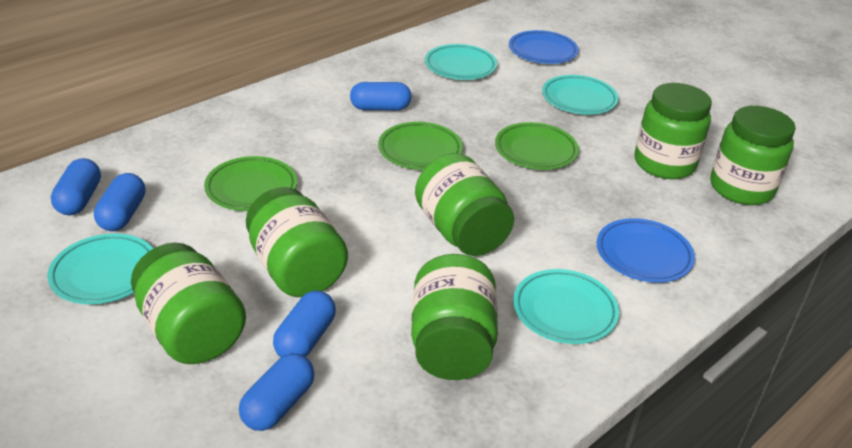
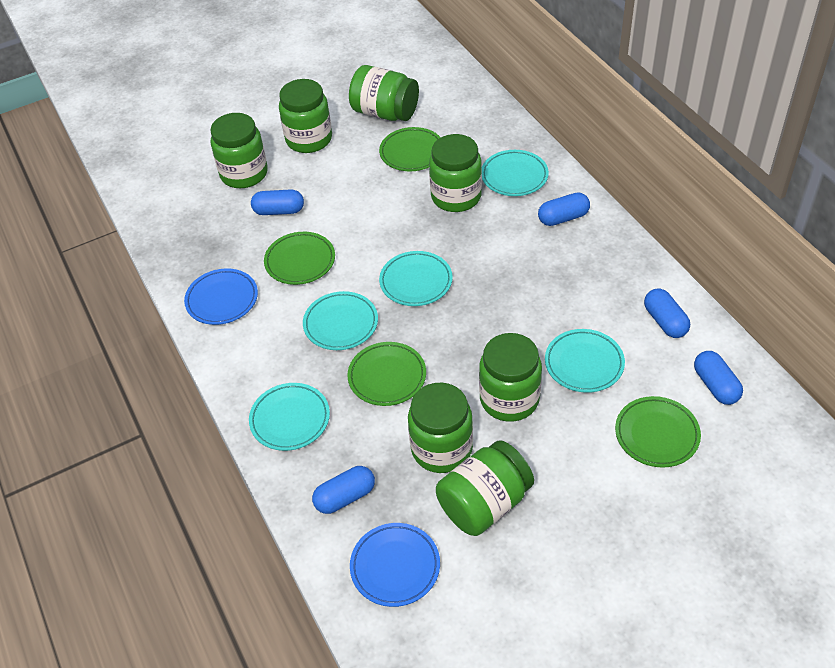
green jar: [131,243,246,364] [246,187,348,297] [411,254,498,380] [415,153,514,256] [634,83,712,179] [711,106,796,205] = 6 -> [210,113,268,188] [279,79,332,153] [349,65,419,121] [408,383,473,473] [429,134,482,212] [436,440,534,536] [479,333,542,422] = 7
green plate: [204,156,297,211] [378,122,463,170] [495,122,579,170] = 3 -> [264,232,335,285] [347,342,426,406] [379,127,441,171] [615,396,701,467] = 4
turquoise plate: [47,234,153,304] [425,44,497,80] [513,269,619,344] [542,75,619,115] = 4 -> [249,383,330,451] [303,291,378,350] [379,251,453,306] [482,150,549,196] [545,329,625,393] = 5

